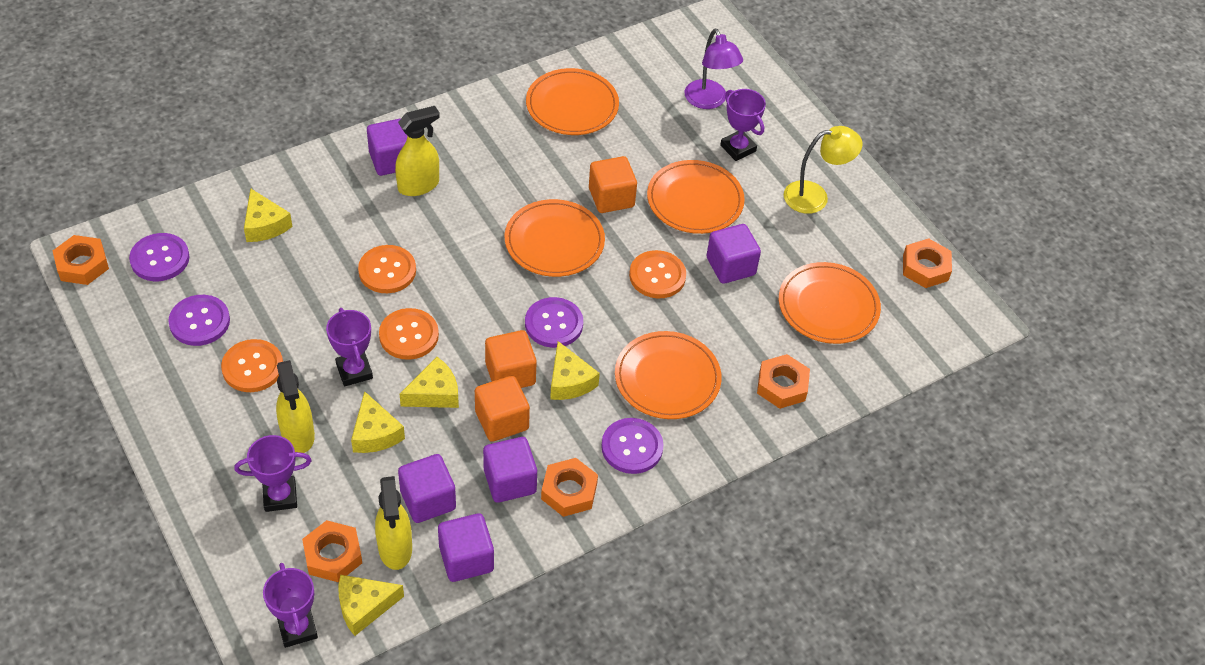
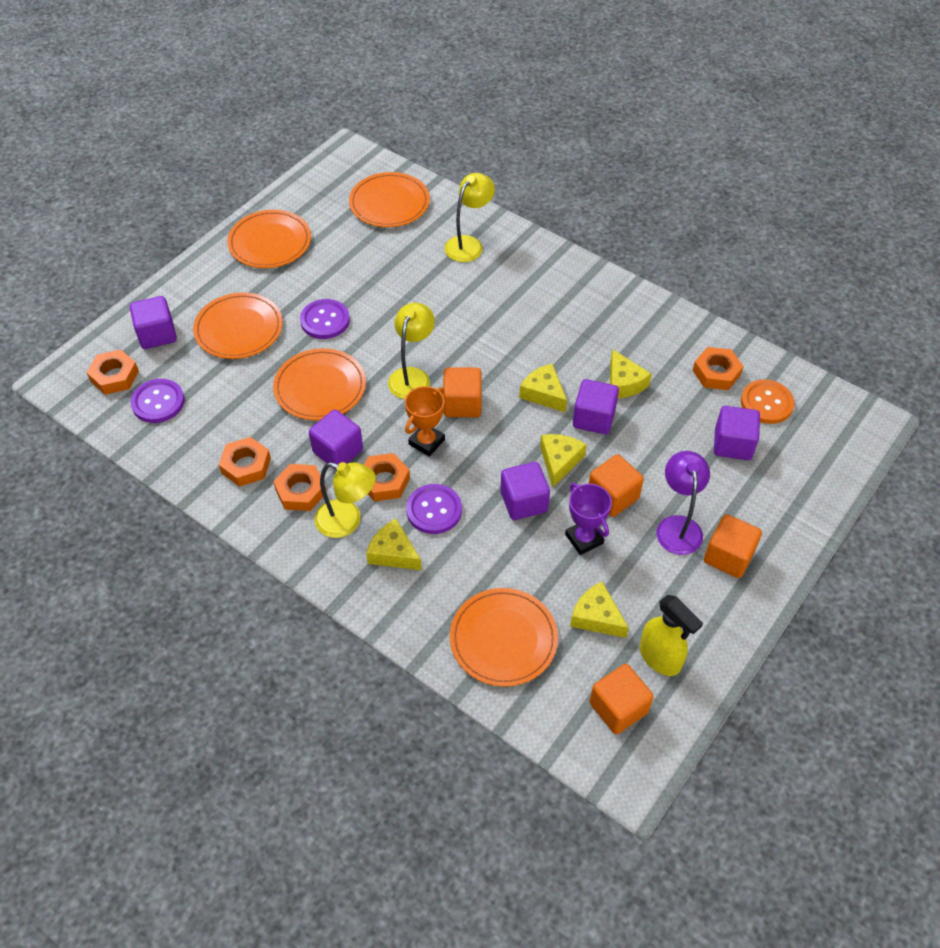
orange button: [221,339,283,392] [358,245,416,293] [379,308,439,360] [629,250,686,298] = 4 -> [741,380,795,424] = 1
orange cube: [475,376,530,442] [485,330,537,388] [589,156,637,213] = 3 -> [443,368,482,417] [589,454,644,517] [589,664,654,734] [704,514,762,578] = 4
orange trophy: none = 0 -> [405,386,445,457] = 1
purple button: [129,233,189,281] [168,295,230,346] [525,297,583,348] [601,418,663,474] = 4 -> [131,379,185,423] [300,299,350,339] [406,484,462,534] = 3
purple trophy: [234,435,312,512] [263,563,318,648] [326,308,373,386] [720,89,766,161] = 4 -> [565,483,612,555] = 1
yellow lamp: [784,126,863,214] = 1 -> [315,462,376,538] [388,303,435,399] [445,173,495,262] = 3
yellow spray bottle: [276,360,315,453] [375,476,412,570] [395,106,440,196] = 3 -> [640,595,703,676] = 1

